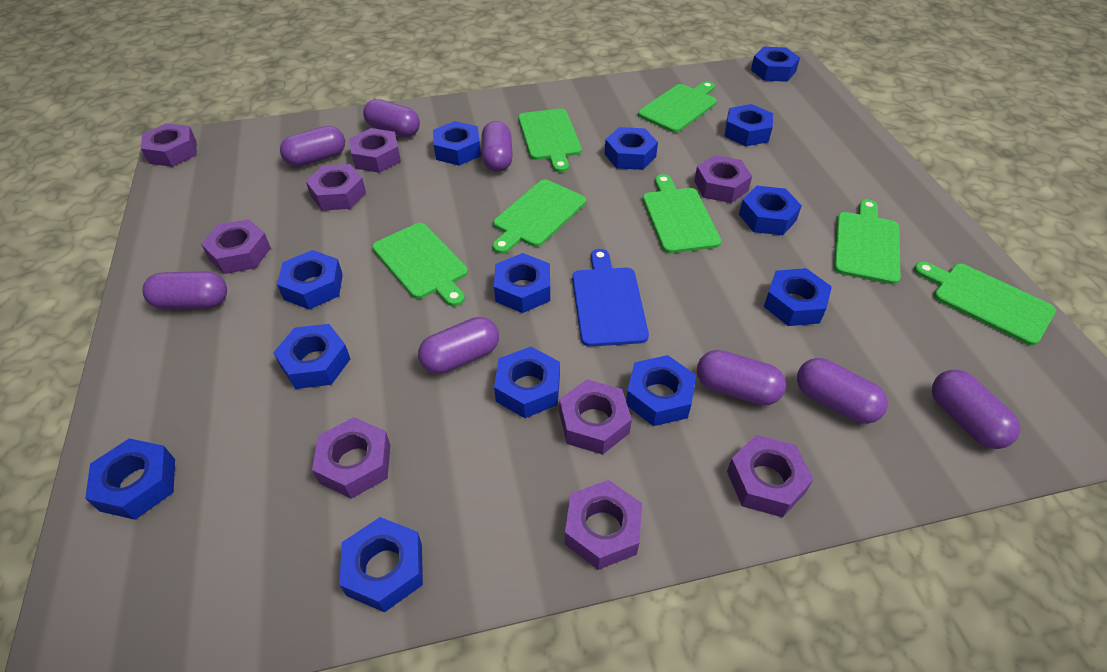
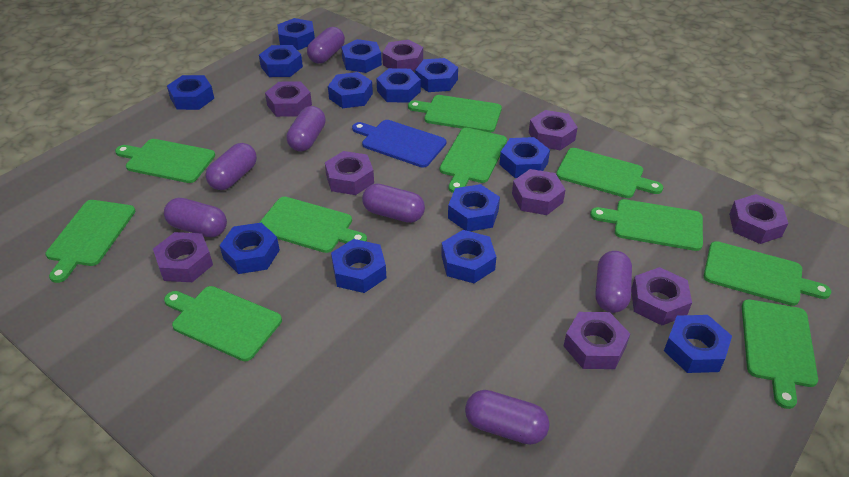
green cutting board: [372,223,468,306] [492,180,586,254] [518,109,582,172] [638,81,717,133] [643,174,721,253] [834,199,900,284] [914,262,1056,346] = 7 -> [46,200,135,283] [115,139,215,183] [164,286,282,361] [259,197,367,253] [408,95,502,133] [440,128,507,193] [556,148,663,198] [590,199,703,251] [704,241,831,306] [742,299,818,409] = 10
purple capsule: [142,271,227,310] [280,126,345,167] [363,99,420,137] [418,317,499,374] [481,121,513,172] [697,350,786,405] [797,358,888,424] [932,370,1020,449] = 8 -> [164,198,227,237] [206,143,257,190] [287,106,326,152] [307,27,345,64] [362,184,425,223] [465,390,550,445] [596,251,632,313] = 7

